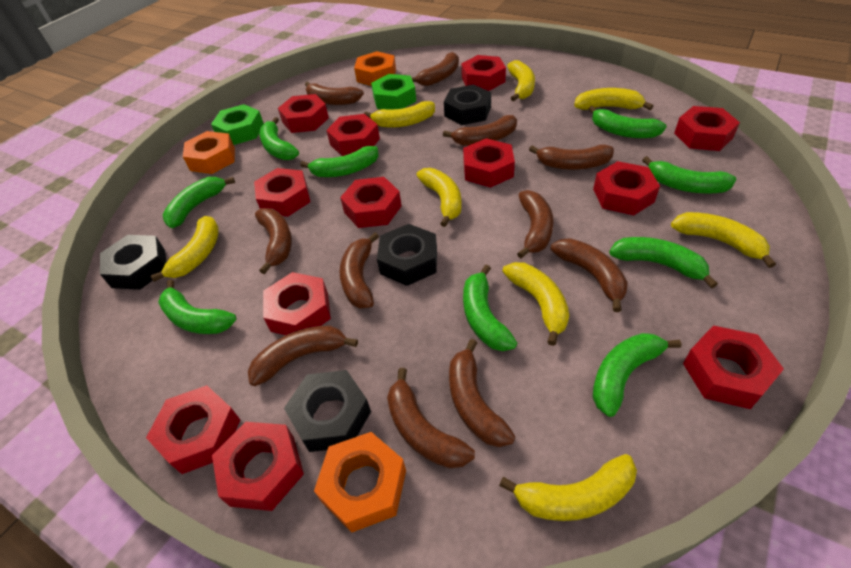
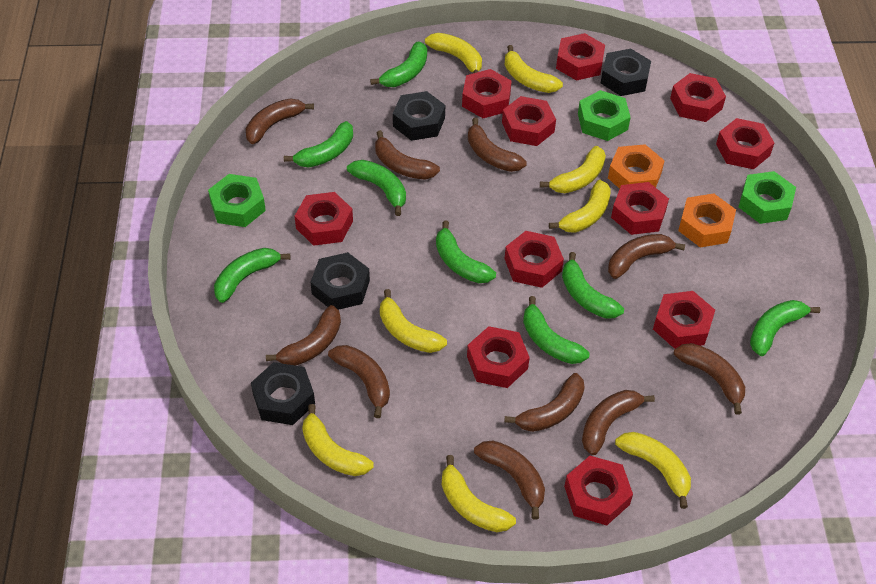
brown banana: [248,325,358,386] [255,208,292,274] [305,82,364,105] [339,232,379,308] [387,368,475,468] [412,52,459,86] [443,115,517,146] [449,339,515,447] [517,190,554,258] [529,145,614,170] [551,238,628,312] = 11 -> [246,98,314,144] [266,305,341,366] [328,345,390,418] [375,130,440,180] [468,118,527,172] [474,440,545,520] [504,373,585,432] [582,390,655,455] [608,234,685,279] [674,343,745,415] = 10
green banana: [158,279,237,334] [163,177,235,228] [260,117,299,160] [300,146,379,177] [463,265,517,351] [589,106,667,138] [593,333,682,417] [609,237,718,288] [642,156,736,193] = 9 -> [214,248,290,303] [284,121,353,168] [347,160,406,216] [370,42,427,87] [436,221,496,283] [523,296,589,364] [562,252,624,319] [750,300,820,356] = 8
green nut: [211,104,264,145] [371,74,416,109] = 2 -> [208,174,266,227] [578,90,631,141] [738,171,796,224] = 3
orange nut: [183,131,235,174] [314,432,406,532] [354,51,396,86] = 3 -> [608,144,665,189] [678,193,736,247] = 2
red nut: [146,385,240,474] [212,422,304,511] [254,168,311,217] [263,272,331,335] [278,94,329,133] [326,114,380,156] [340,177,402,228] [461,55,506,91] [463,138,515,188] [593,161,660,216] [674,106,740,151] [683,325,784,409] = 12 -> [295,192,353,246] [462,69,512,118] [467,326,530,388] [502,96,556,146] [505,231,564,288] [556,33,605,81] [564,456,633,525] [611,182,669,235] [653,291,715,349] [670,73,726,122] [716,118,774,169] = 11

